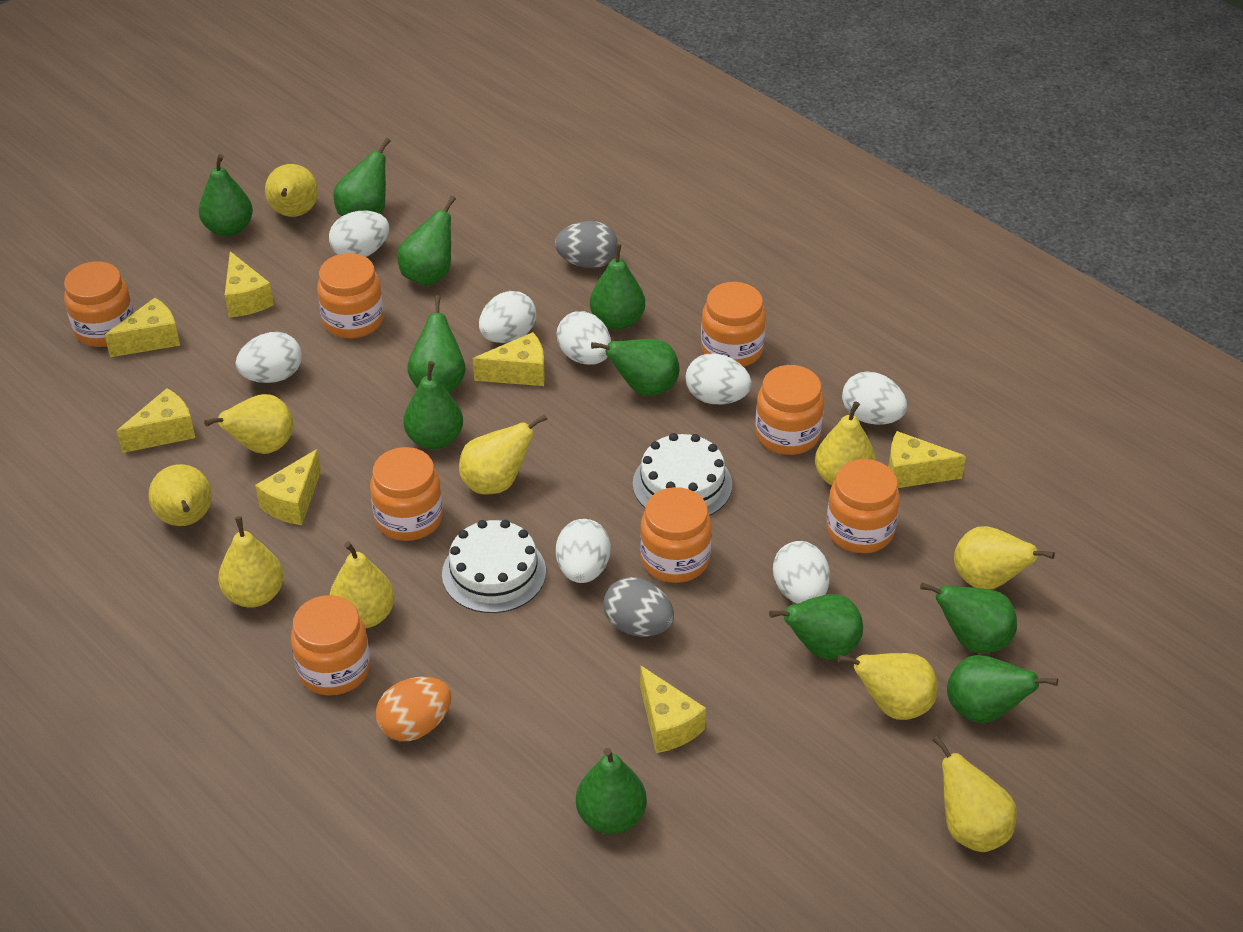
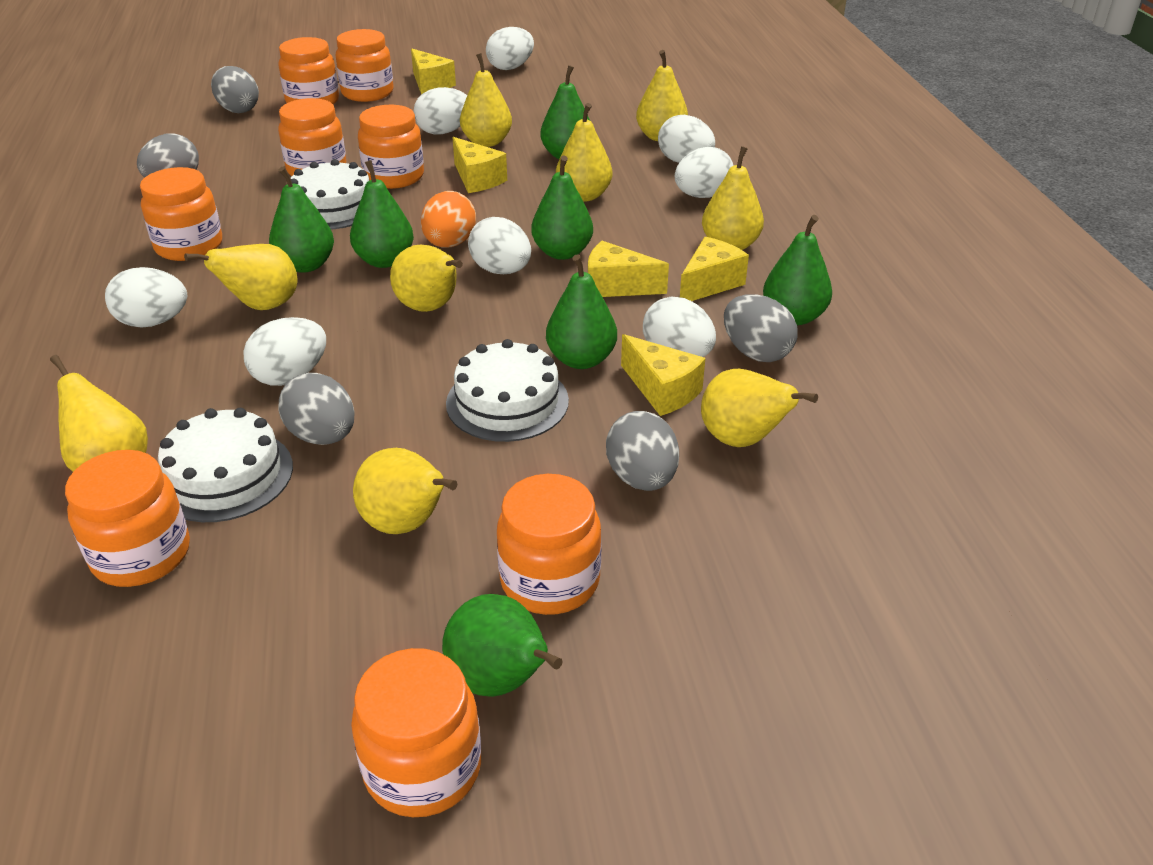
green pear: [199,154,253,237] [333,138,391,216] [397,196,456,286] [403,361,463,450] [407,295,465,393] [576,748,647,834] [590,244,645,330] [591,339,679,396] [769,594,863,660] [920,582,1017,653] [947,655,1058,723] = 11 -> [269,166,334,273] [350,160,414,268] [442,594,563,697] [531,156,593,260] [541,65,590,159] [546,254,617,369] [763,215,832,325] = 7
grey egg: [555,221,618,268] [603,577,674,636] = 2 -> [137,133,199,178] [211,66,259,113] [278,373,354,445] [606,411,679,491] [724,294,798,362] = 5
white cake: [442,520,546,613] [633,433,732,516] = 2 -> [158,408,293,522] [291,159,369,229] [446,339,569,442] = 3
yellow cheese: [105,298,180,357] [117,388,195,453] [225,251,274,317] [255,449,321,525] [473,332,545,386] [640,665,706,753] [888,431,966,488] = 7 -> [411,48,456,94] [452,137,507,193] [588,241,669,297] [621,334,705,416] [680,237,749,301] = 5
yellow pear: [148,464,212,526] [204,394,294,454] [218,516,284,607] [265,164,318,217] [330,542,395,629] [459,414,548,495] [815,401,876,486] [838,653,938,720] [932,735,1017,852] [954,526,1055,590] = 10 -> [50,355,148,472] [184,244,298,310] [353,448,457,534] [390,244,463,312] [460,53,512,147] [556,103,612,202] [636,50,688,141] [701,369,818,447] [702,146,764,250] = 9

